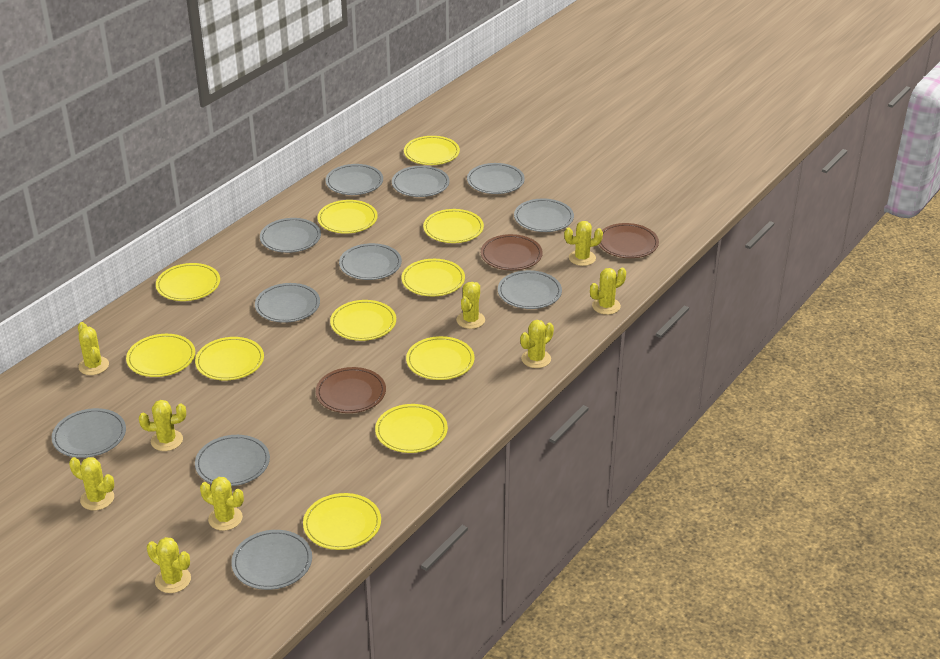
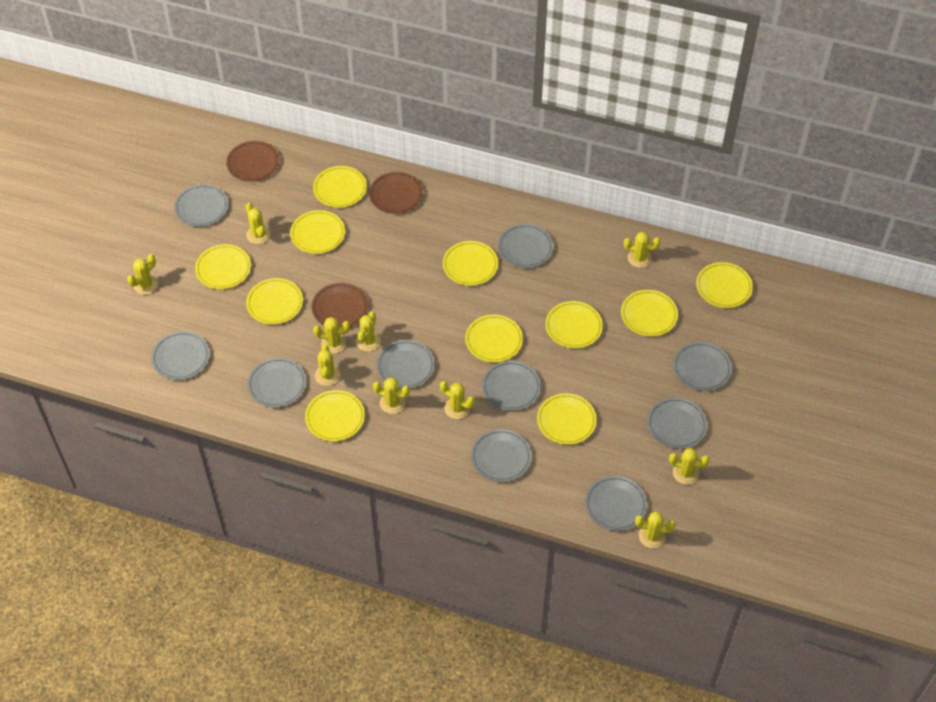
grey plate: [52,408,126,458] [195,435,270,486] [231,530,312,590] [255,283,320,323] [260,218,321,253] [325,164,383,195] [339,243,402,280] [392,166,450,197] [467,163,525,194] [498,270,562,309] [514,198,574,232] = 11 -> [151,331,210,380] [174,184,229,227] [247,358,306,408] [377,340,435,389] [471,429,532,482] [482,361,541,411] [498,224,553,268] [585,476,647,531] [647,397,707,449] [673,342,732,391] = 10
yellow cactus: [69,457,114,510] [78,322,109,375] [139,400,186,451] [147,537,191,593] [200,477,244,531] [456,282,485,329] [520,320,554,368] [564,221,603,266] [590,268,626,315] = 9 -> [127,254,158,295] [246,203,270,244] [313,317,350,354] [315,345,340,386] [356,311,381,351] [373,378,410,414] [440,381,475,419] [624,232,661,268] [635,512,676,548] [669,448,710,485] = 10

